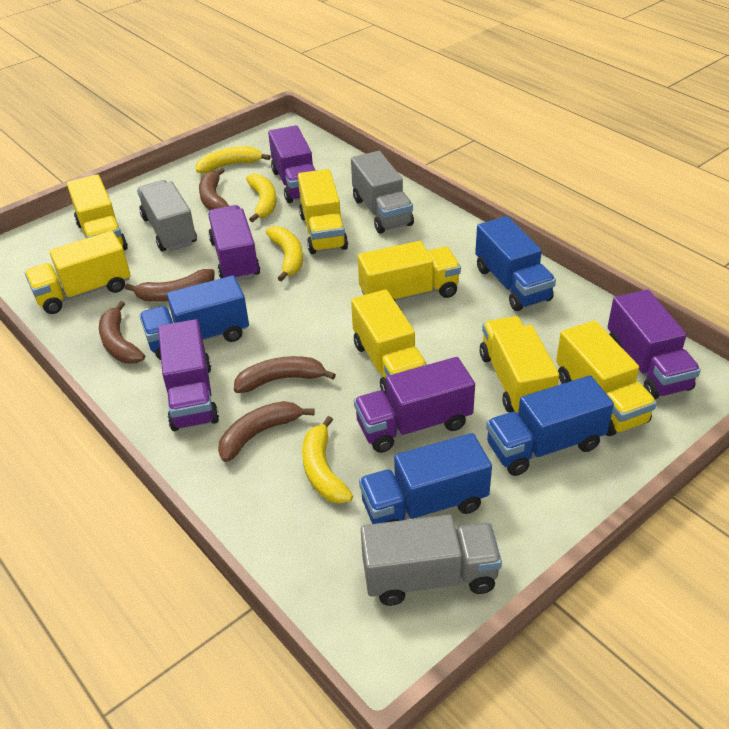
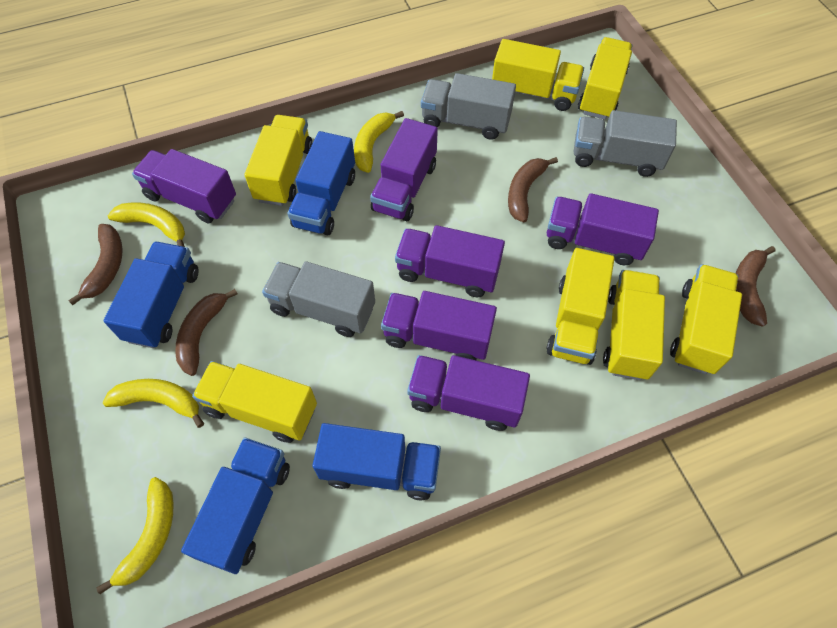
brown banana: [99,301,145,363] [125,269,214,302] [199,168,229,210] [218,401,315,462] [234,356,336,393] = 5 -> [68,224,122,305] [175,289,238,376] [508,157,558,222] [735,246,776,327] = 4
purple truck: [158,319,219,431] [208,205,260,281] [268,125,316,203] [354,357,475,453] [608,290,701,399] = 5 -> [132,149,236,223] [370,118,438,221] [381,291,497,360] [395,225,505,297] [407,355,530,431] [547,193,659,265] = 6

